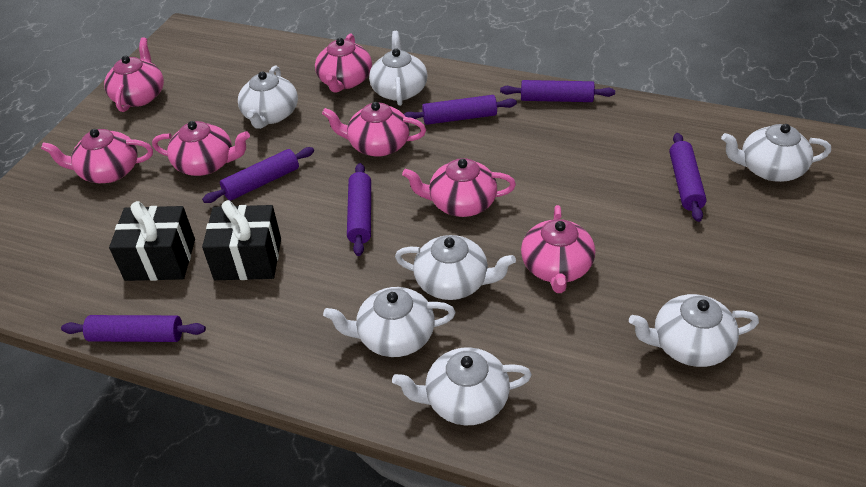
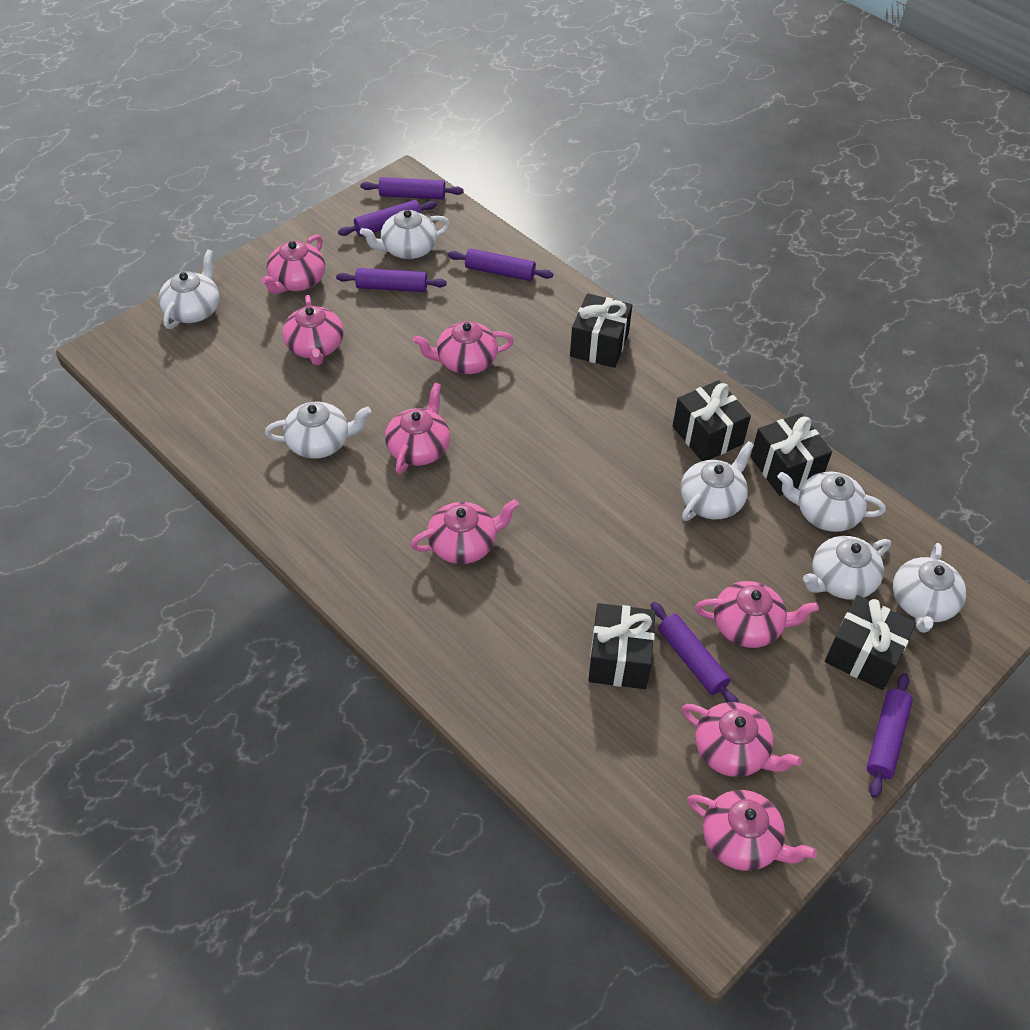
black gift: [109,201,195,281] [202,200,281,280] = 2 -> [570,293,632,368] [588,603,656,689] [672,380,751,461] [750,413,832,496] [825,595,916,690] = 5
pink teapot: [41,129,153,183] [104,37,164,112] [152,121,250,176] [315,34,372,92] [322,102,426,156] [402,158,516,217] [521,205,595,293] = 7 -> [261,235,325,294] [282,295,343,365] [385,383,450,474] [411,499,519,564] [413,321,514,374] [682,702,802,777] [687,790,817,871] [695,581,819,648] = 8

